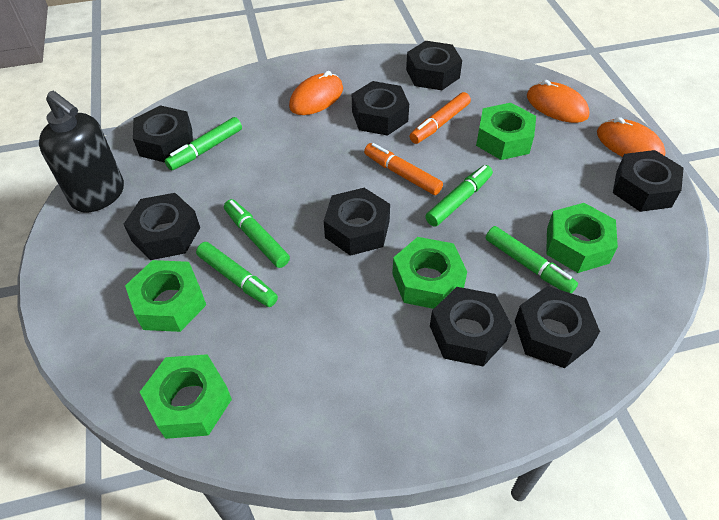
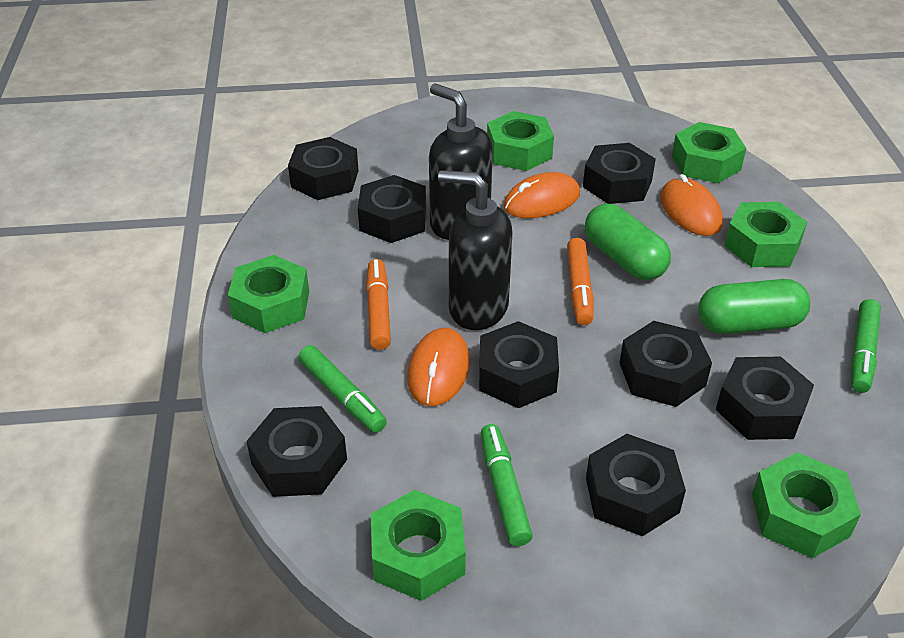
black soap dispenser: [39,91,124,212] = 1 -> [429,84,493,240] [438,170,512,330] = 2
green capsule: none = 0 -> [585,204,671,280] [698,279,810,334] = 2
green marker: [165,117,242,170] [196,242,278,307] [224,199,290,268] [425,165,493,227] [486,226,578,293] = 5 -> [298,345,387,433] [481,424,533,546] [851,299,881,393] = 3
green nut: [125,260,206,332] [140,354,232,439] [392,237,467,309] [476,103,536,160] [546,203,618,273] = 5 -> [228,255,309,333] [371,490,466,601] [487,111,554,171] [672,122,746,183] [724,202,807,267] [752,452,861,558] = 6

